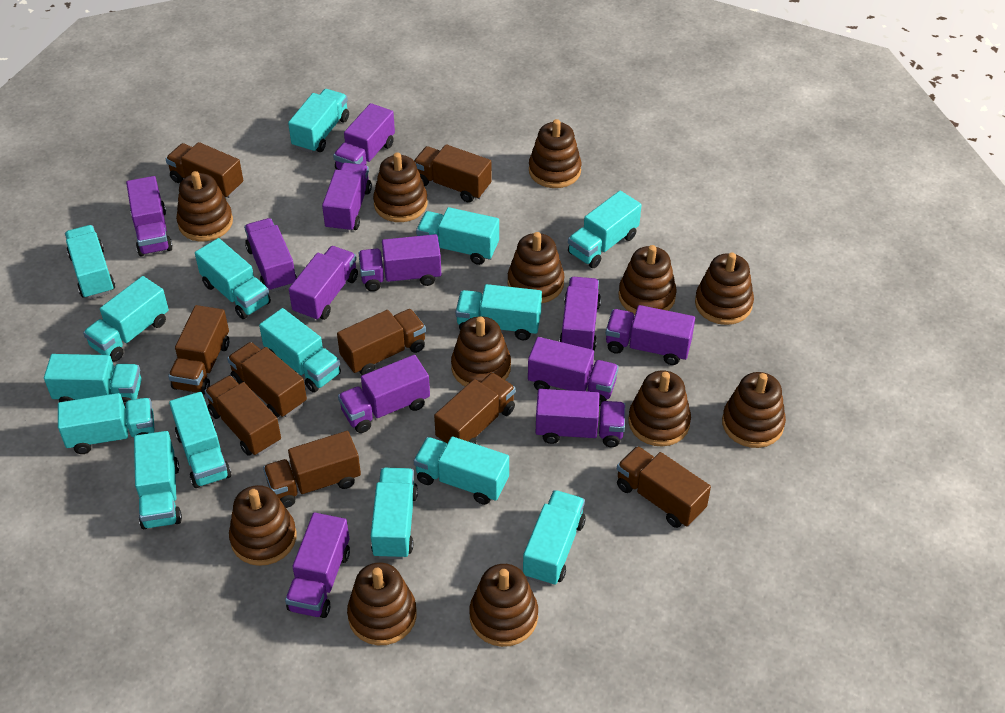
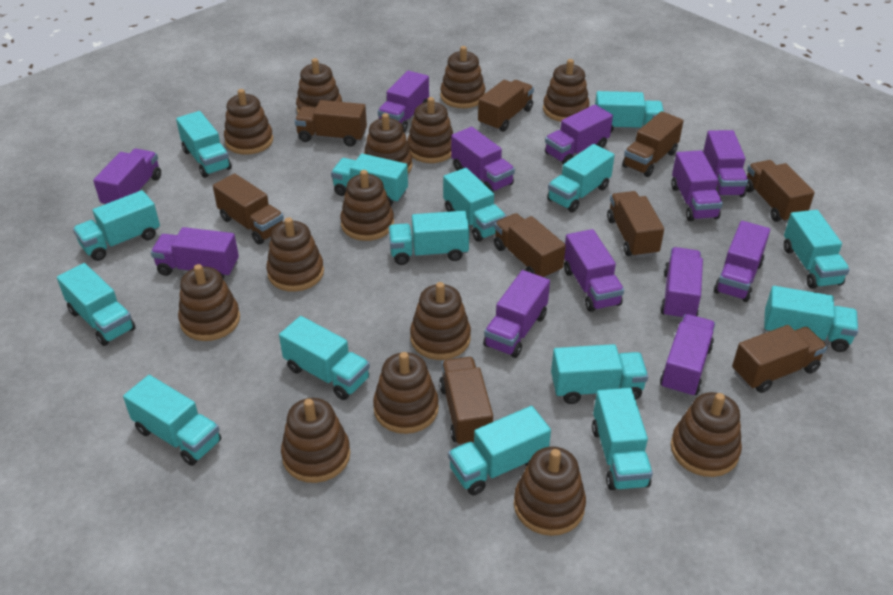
brown stacking toy: [176,171,233,242] [229,485,296,566] [347,562,417,645] [373,152,428,222] [451,316,511,386] [469,564,538,647] [508,232,564,303] [529,119,582,188] [618,245,676,314] [628,371,691,447] [695,252,754,325] [722,372,786,448] = 12 -> [178,264,240,341] [224,89,273,155] [266,217,324,292] [281,398,350,483] [296,58,342,113] [340,170,394,241] [364,113,413,173] [373,352,439,434] [407,97,453,163] [410,282,471,360] [440,46,485,108] [514,447,586,536] [543,59,590,122] [671,392,742,477] = 14

